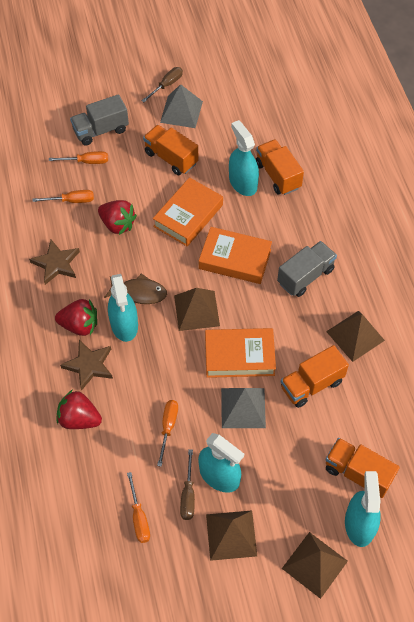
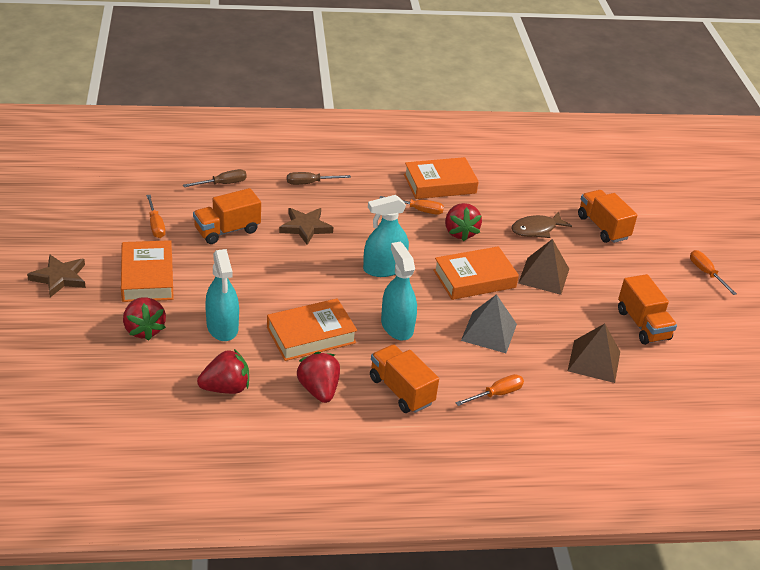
brown pyramid: [174,288,220,331] [206,510,257,561] [282,532,348,599] [326,311,385,362] = 4 -> [518,239,569,295] [568,324,620,383] = 2
grey pyramid: [160,84,203,128] [221,388,266,428] = 2 -> [461,294,517,353] = 1
grey truck: [70,94,129,145] [277,241,337,297] = 2 -> none = 0
orange book: [153,177,223,246] [199,227,272,284] [205,328,276,378] = 3 -> [121,240,174,302] [267,298,357,361] [404,157,479,199] [433,246,519,300] = 4
red strawberry: [55,299,97,336] [56,390,102,429] [98,200,137,235] = 3 -> [123,297,166,341] [197,349,249,394] [297,352,340,403] [445,203,482,241] = 4
turquoise spray bottle: [108,274,138,342] [198,433,244,493] [229,120,259,196] [345,471,381,547] = 4 -> [205,249,239,341] [363,195,409,277] [381,242,417,340] = 3

